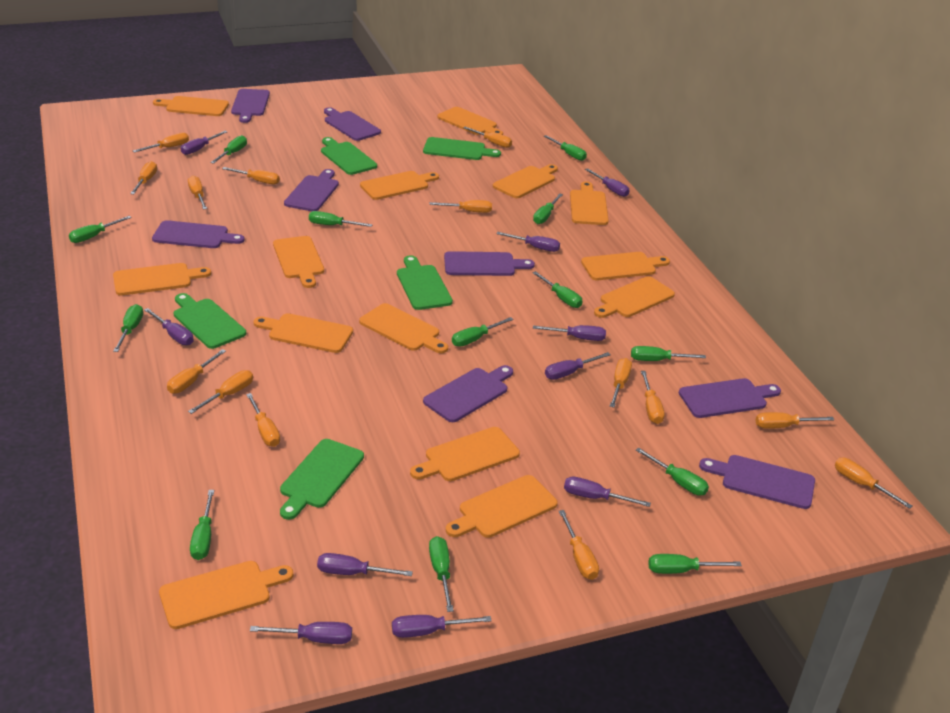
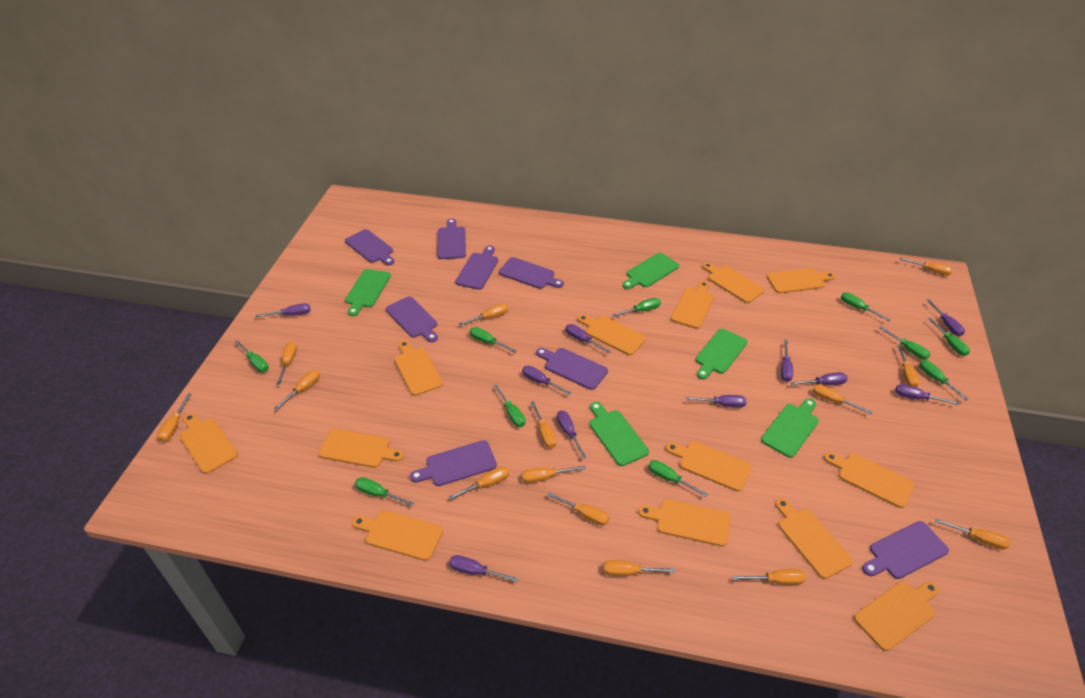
green screwdriver: [69,216,132,243] [113,304,143,352] [190,490,214,560] [210,135,247,164] [309,211,372,227] [429,536,454,612] [452,317,514,347] [532,271,583,308] [533,193,563,224] [544,135,587,161] [631,346,706,361] [636,448,709,496] [648,554,742,574] = 13 -> [235,340,269,372] [355,477,414,506] [470,327,517,353] [494,384,525,427] [612,298,661,317] [648,460,708,497] [841,292,890,321] [879,326,930,360] [919,360,969,401] [928,318,970,356] = 10
orange cutting board: [113,263,211,295] [153,96,229,116] [159,561,294,629] [253,313,353,353] [273,236,324,288] [359,303,448,353] [360,171,439,200] [410,427,520,481] [437,107,503,135] [446,475,558,538] [493,164,558,198] [570,181,609,225] [581,252,670,280] [594,276,675,318] = 14 -> [179,413,238,474] [319,429,404,468] [352,510,443,561] [394,340,443,396] [578,315,646,355] [638,499,730,547] [666,441,752,492] [671,281,714,329] [702,262,765,303] [767,268,835,294] [775,498,853,579] [824,452,914,508] [854,581,939,651] = 13

